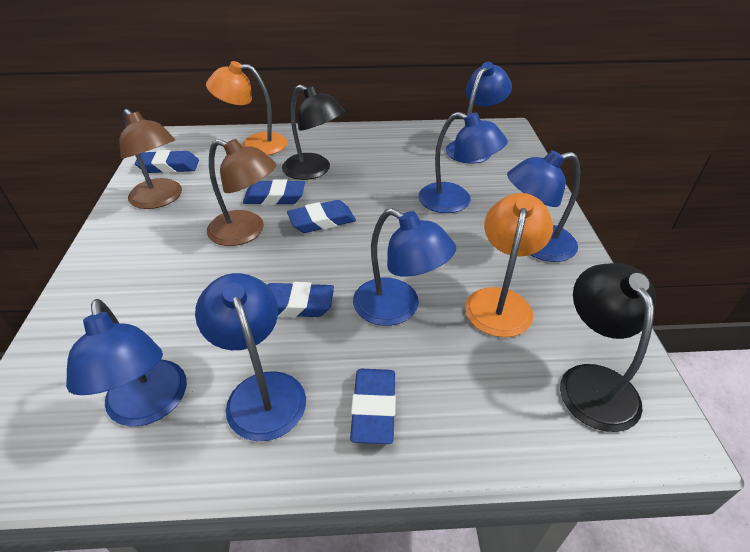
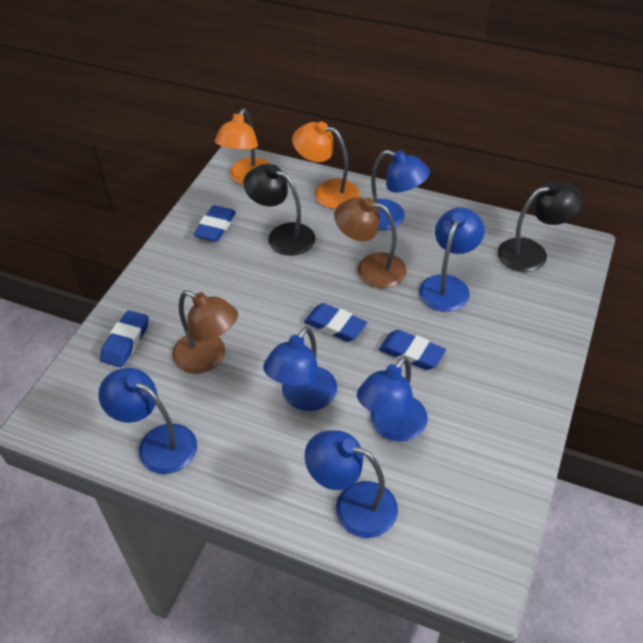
blue eraser: [135,150,199,173] [243,179,305,205] [268,282,334,318] [287,200,356,233] [350,369,396,444] = 5 -> [100,310,149,368] [193,205,236,242] [304,303,367,342] [379,330,446,370] = 4

